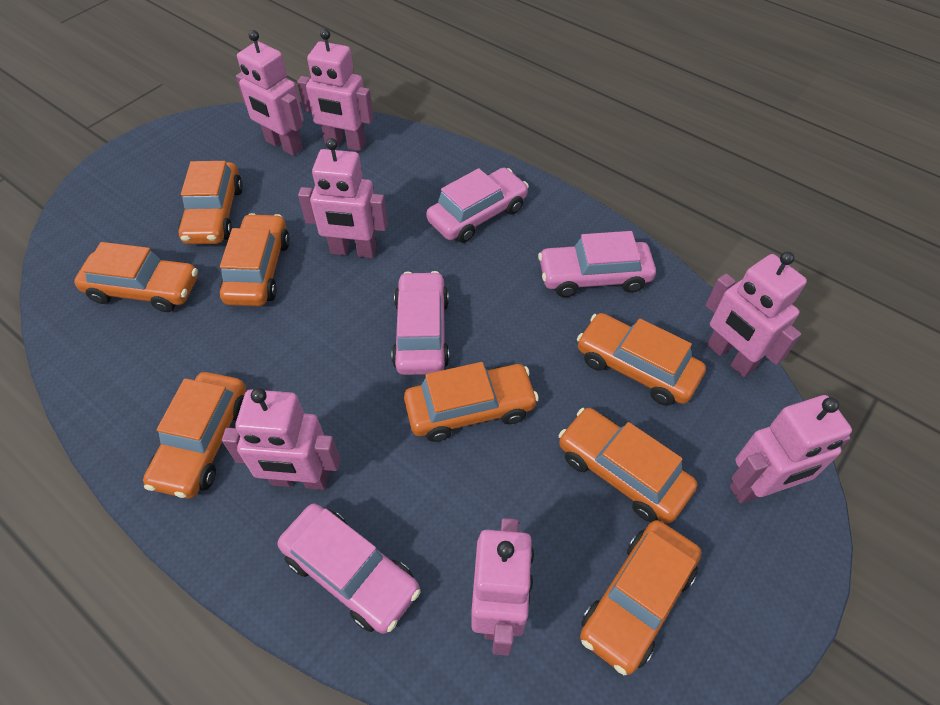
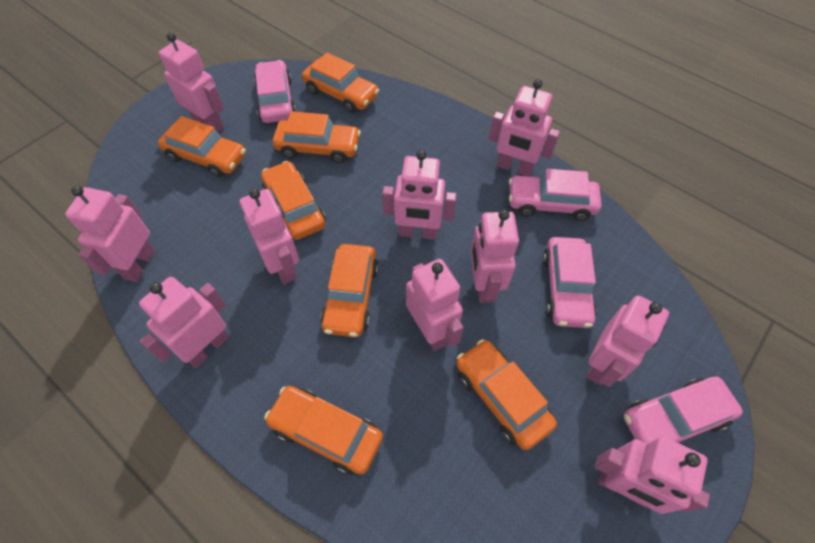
orange car: [74,242,198,312] [143,372,246,498] [178,161,243,244] [220,213,290,306] [404,362,539,442] [558,408,697,523] [577,313,706,406] [580,520,701,675] = 8 -> [158,116,246,177] [261,161,326,240] [264,386,383,475] [273,111,361,163] [302,53,379,113] [321,244,378,337] [457,339,557,450] = 7
pink robot: [222,388,340,490] [236,30,303,156] [297,29,374,151] [298,138,388,258] [471,518,534,656] [706,252,807,377] [730,395,852,504] = 7 -> [65,185,155,282] [139,277,229,368] [159,32,224,133] [239,188,299,284] [382,150,457,240] [406,259,464,351] [470,209,519,303] [489,79,560,176] [587,295,669,387] [595,436,710,514] = 10

